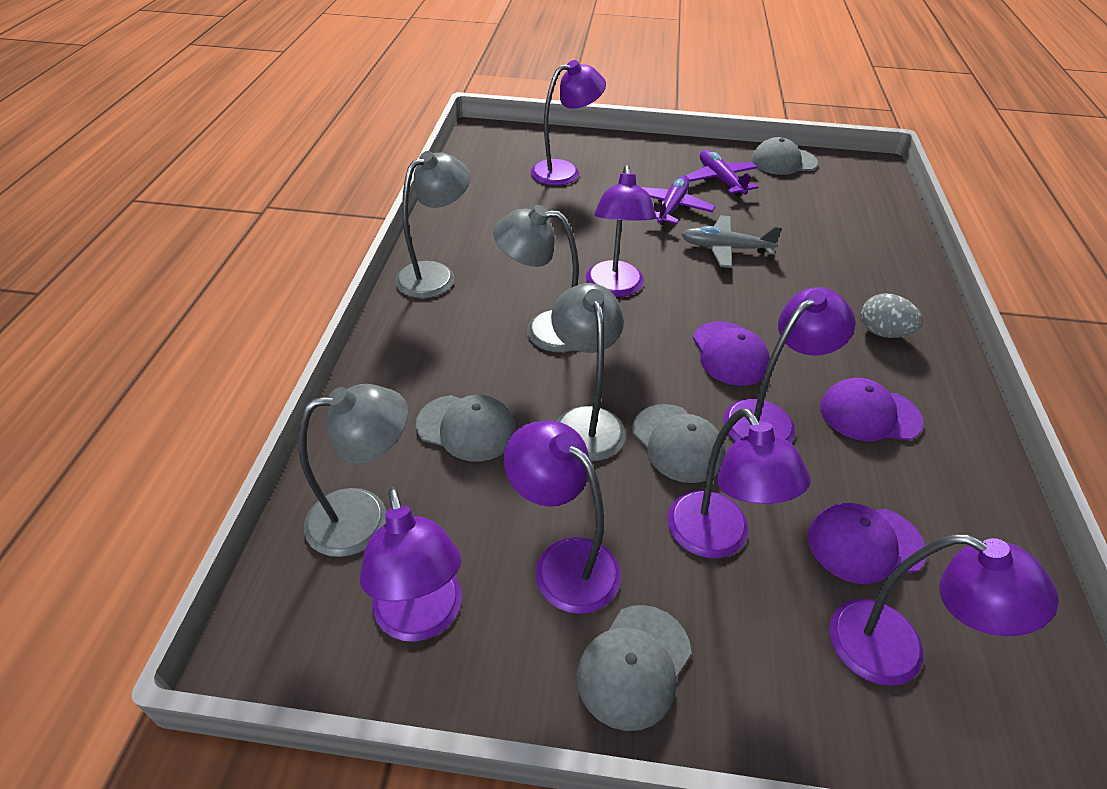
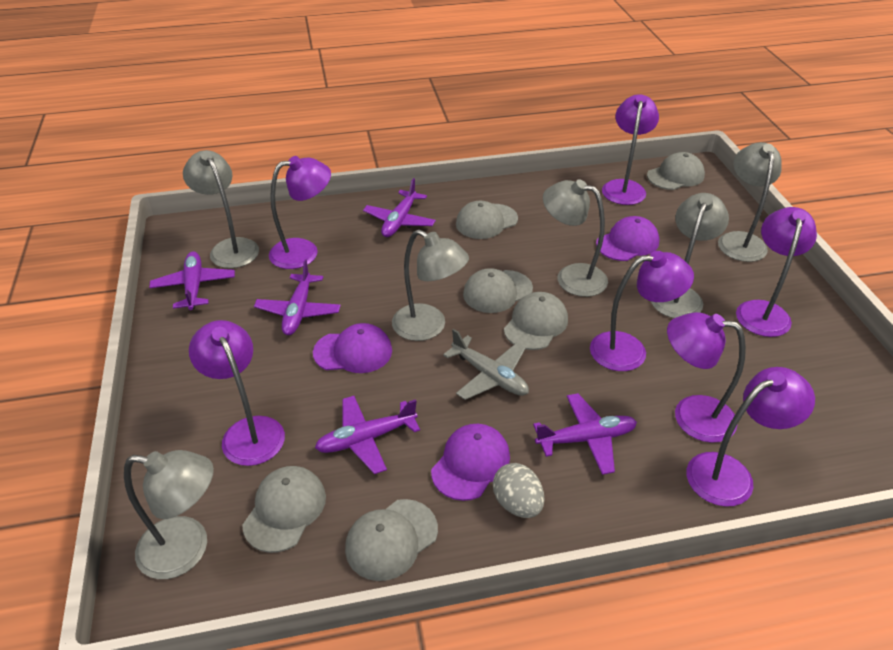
grey cap: [416,395,516,461] [577,605,692,731] [633,404,725,483] [751,137,818,175] = 4 -> [242,466,326,553] [345,499,438,581] [456,201,518,239] [463,268,533,313] [504,292,568,350] [647,152,705,190] = 6
grey lamp: [298,384,408,557] [395,151,470,298] [493,205,579,352] [551,283,626,461] = 4 -> [124,450,214,579] [183,150,259,268] [392,229,469,341] [543,179,608,297] [651,193,729,318] [718,142,782,262] = 6
purple plane: [641,176,715,225] [685,150,758,196] = 2 -> [149,251,235,310] [254,260,341,335] [315,396,420,474] [363,178,436,237] [533,393,637,475] = 5

